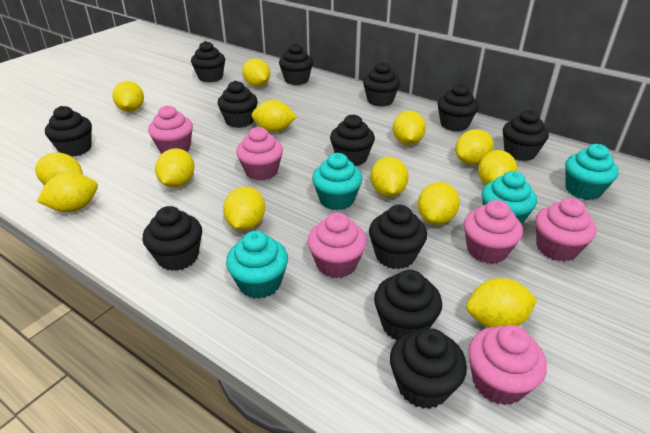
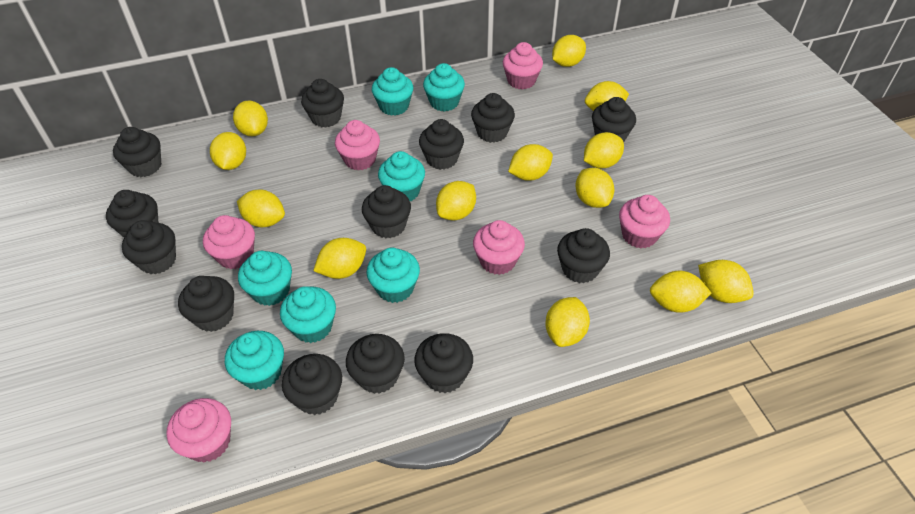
black cupcake: [45,106,92,157] [143,206,202,271] [191,41,225,82] [218,81,258,128] [279,43,313,85] [330,114,375,166] [363,62,400,107] [369,205,427,269] [374,270,442,340] [390,328,467,409] [437,84,479,131] [503,110,549,161] = 12 -> [106,190,159,238] [113,127,161,177] [122,220,176,274] [178,276,234,332] [282,354,342,415] [301,79,344,128] [346,334,405,394] [362,185,411,238] [414,333,473,393] [419,119,464,170] [471,93,515,143] [557,228,610,283] [592,97,636,142] = 13
turquoise cupcake: [226,231,288,299] [312,153,363,210] [482,171,537,224] [565,144,619,200] = 4 -> [225,331,284,390] [238,251,292,306] [280,286,336,343] [367,247,420,303] [372,67,413,116] [378,151,425,201] [423,63,465,112] = 7

